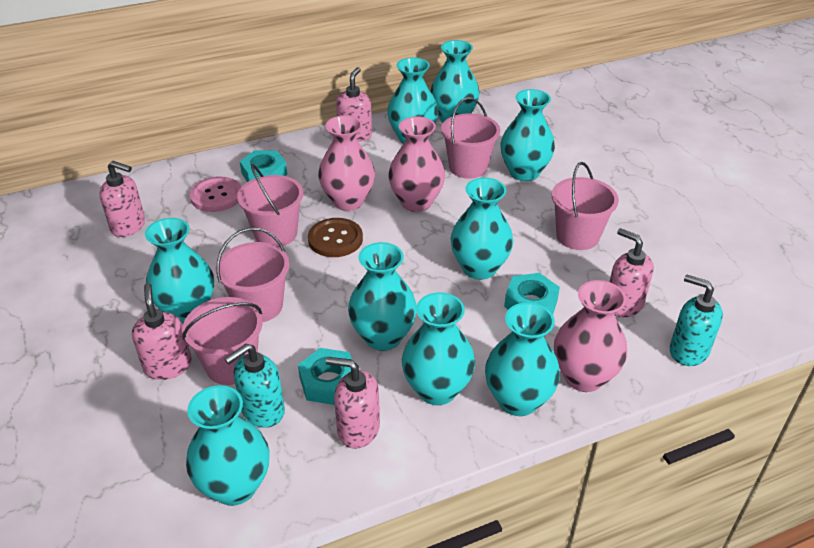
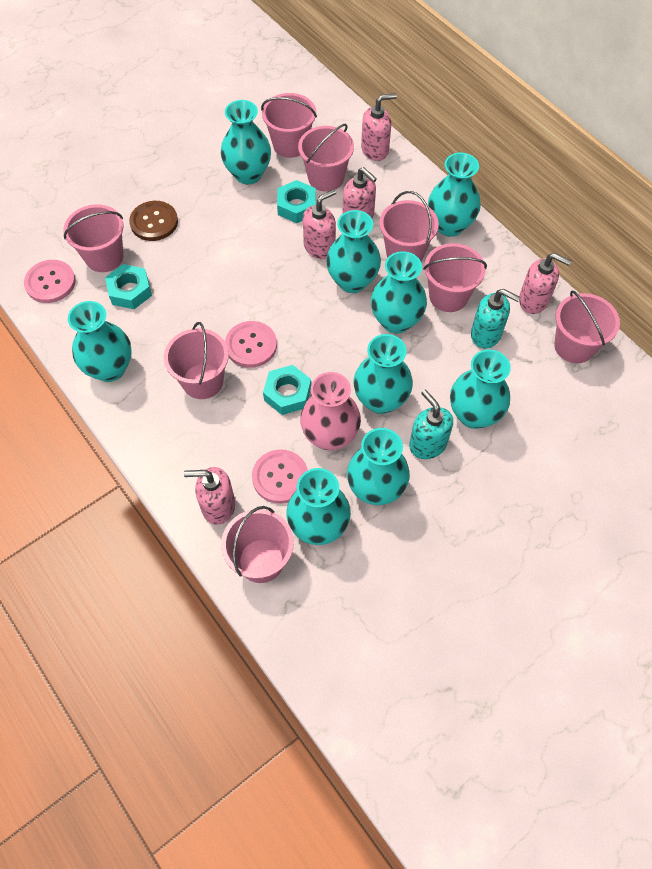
pink bucket: [182,297,263,385] [216,228,289,322] [237,164,304,247] [441,97,500,179] [552,162,619,250] = 5 -> [63,204,124,272] [164,322,229,399] [221,506,294,583] [261,93,317,158] [298,124,354,192] [379,191,439,261] [423,243,487,312] [554,290,620,363] = 8
pink button: [190,177,241,212] = 1 -> [24,260,76,303] [225,321,277,368] [252,450,308,504] = 3
pink vase: [318,115,375,211] [388,116,445,212] [554,280,627,392] = 3 -> [300,372,361,451] = 1

